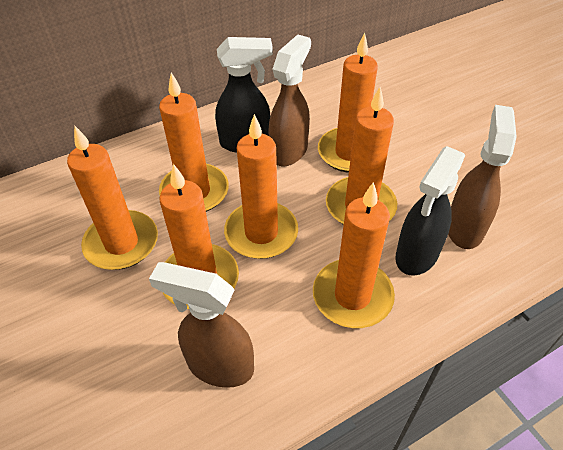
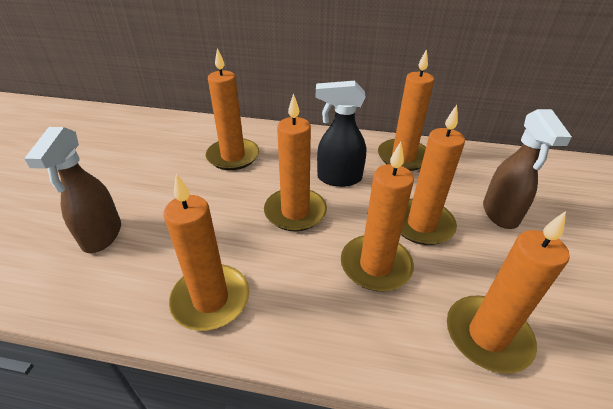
black spray bottle: [215,37,273,153] [395,146,465,276] = 2 -> [316,81,366,187] = 1
brown spray bottle: [149,262,254,388] [268,35,311,166] [448,105,517,249] = 3 -> [24,127,121,253] [483,109,572,229] = 2

